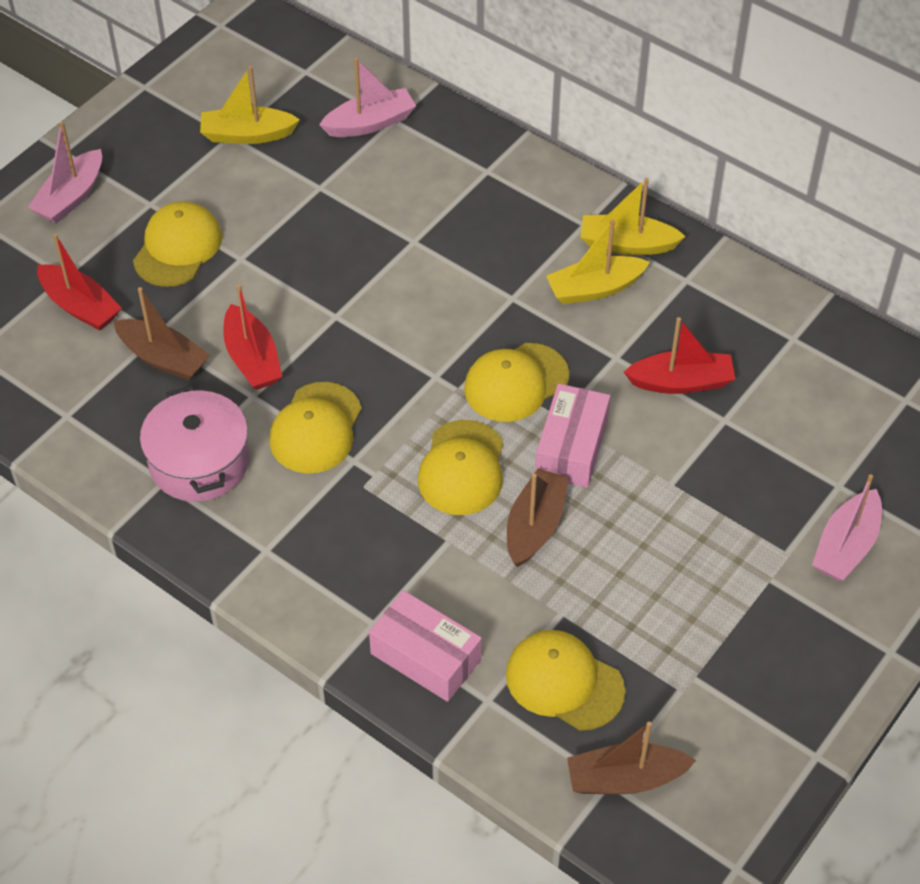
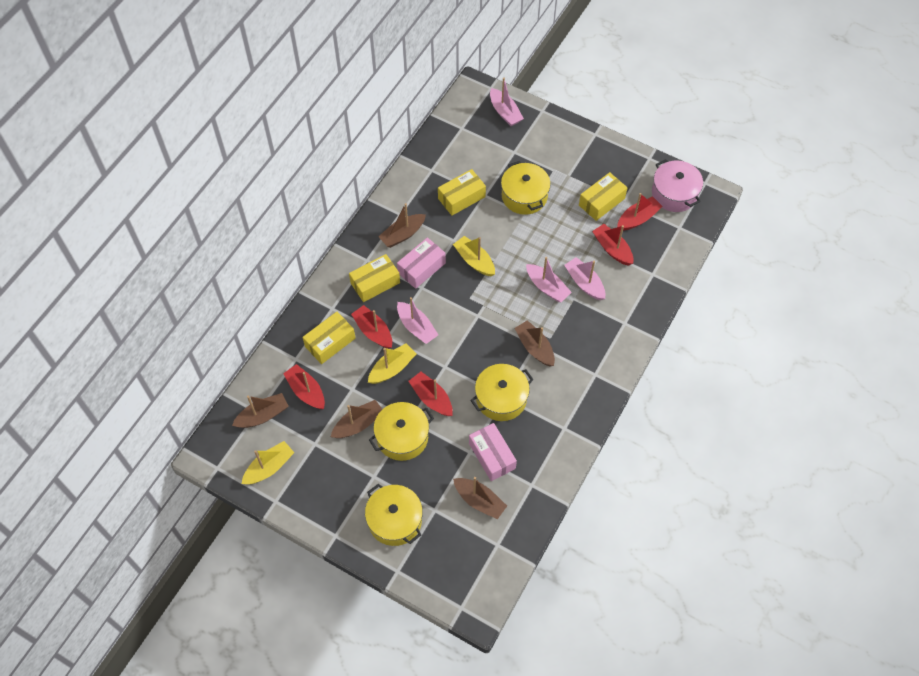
brown boat: [114,287,210,381] [507,468,569,567] [567,722,696,794] = 3 -> [232,393,288,428] [331,400,382,438] [378,203,426,248] [453,477,507,519] [514,320,555,366] = 5
pink boat: [28,122,102,223] [319,58,416,137] [812,474,882,581] = 3 -> [397,297,438,344] [490,78,524,126] [526,257,572,302] [564,257,605,300] = 4
red boat: [37,234,122,331] [223,284,282,390] [624,317,735,394] = 3 -> [283,364,325,409] [351,305,392,349] [409,372,453,416] [592,224,634,266] [617,193,663,231] = 5
yellow box: none = 0 -> [302,312,356,364] [349,254,400,302] [438,169,486,216] [579,172,627,221] = 4
yellow cap: [133,201,222,287] [270,382,362,474] [418,420,503,515] [464,343,569,422] [506,630,626,731] = 5 -> none = 0
yellow pot: none = 0 -> [365,484,423,546] [369,402,434,461] [470,364,534,421] [501,161,551,215] = 4

